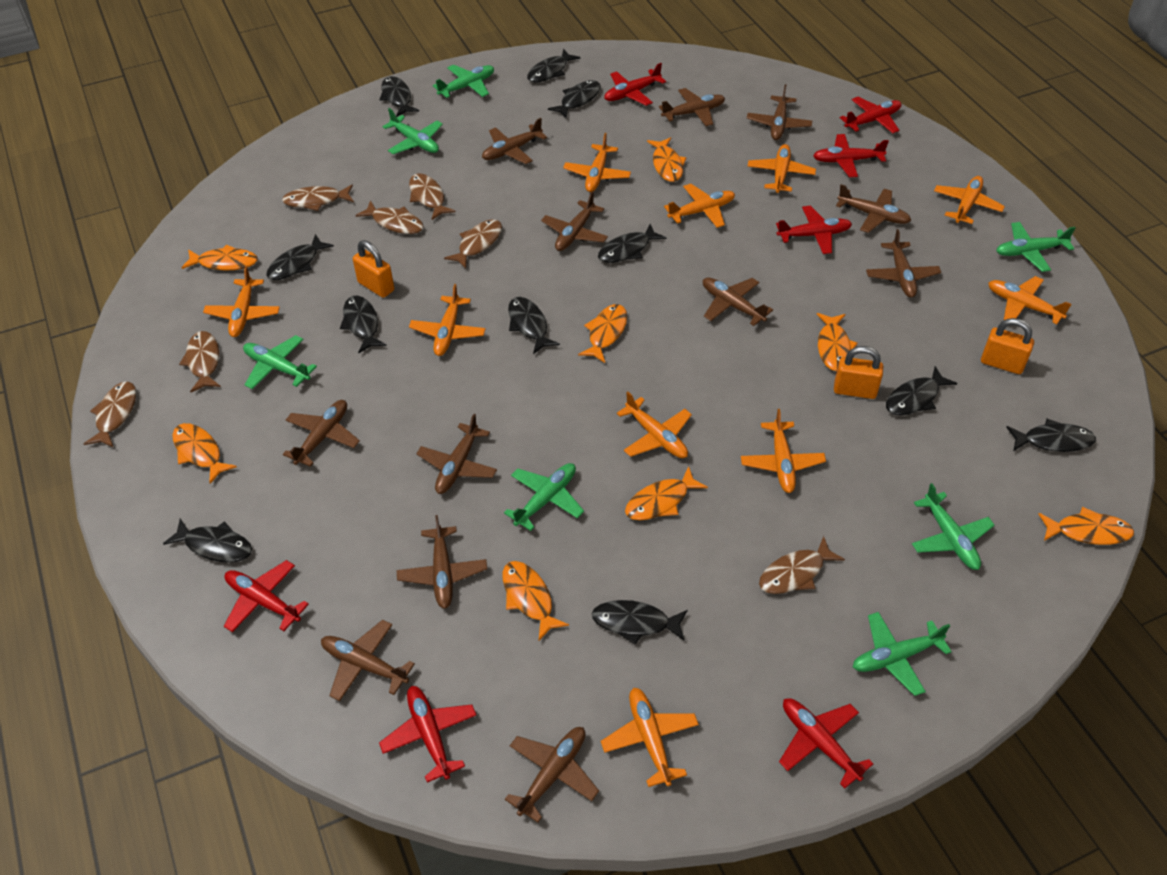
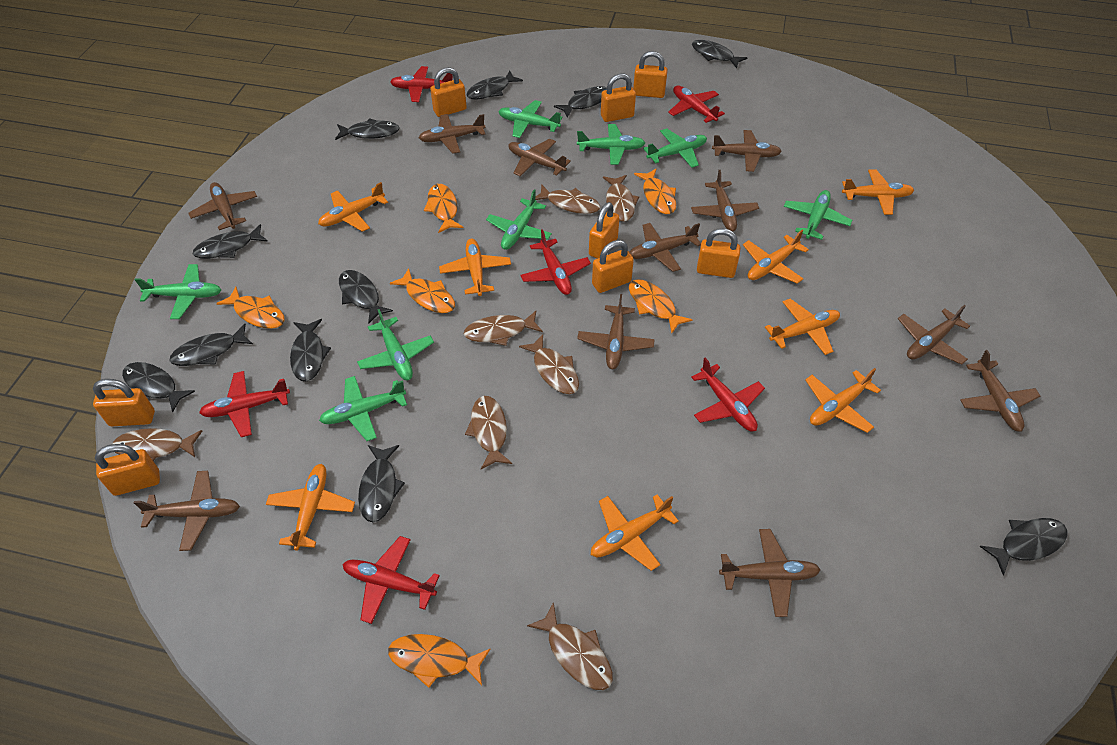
brown plane: [283,400,360,467] [321,620,415,701] [397,515,487,609] [416,414,497,494] [482,118,547,164] [505,727,599,823] [541,191,608,251] [659,88,725,126] [703,278,773,326] [747,84,812,140] [836,184,911,233] [866,229,941,298] = 12 -> [134,471,240,551] [188,182,257,230] [419,114,486,154] [508,139,571,176] [577,294,655,369] [630,223,701,272] [691,170,759,232] [712,130,782,172] [719,529,821,617] [898,305,970,365] [960,350,1040,432] = 11
green plane: [243,335,317,389] [382,108,443,154] [433,65,494,98] [504,463,584,531] [853,612,952,696] [912,483,995,570] [996,222,1076,272] = 7 -> [135,264,221,319] [319,376,407,441] [357,309,434,380] [486,189,552,250] [498,100,562,138] [577,124,645,165] [643,128,707,168] [784,190,853,240] = 8
orange fish: [172,423,237,484] [181,244,258,271] [503,561,569,640] [578,304,627,363] [625,466,708,520] [647,137,686,182] [817,313,858,371] [1038,507,1134,545] = 8 -> [216,287,285,329] [388,634,490,688] [390,268,455,313] [424,184,463,233] [629,279,693,333] [634,168,676,214] = 6
orange padlock: [353,240,394,298] [834,346,883,399] [981,318,1034,374] = 3 -> [93,379,155,426] [95,444,160,496] [430,67,467,117] [589,202,619,259] [592,240,634,293] [601,74,636,122] [633,51,668,98] [697,228,741,278] = 8
orange plane: [203,266,280,337] [409,284,486,356] [563,133,631,192] [601,688,699,787] [617,391,692,458] [664,184,735,228] [741,409,826,493] [747,144,816,193] [934,176,1005,224] [988,276,1072,324] = 10 -> [266,464,355,551] [318,182,388,232] [439,239,511,296] [591,495,679,571] [743,230,809,284] [765,299,840,355] [805,368,881,433] [842,169,914,215] = 8
red plane: [224,560,309,632] [379,686,476,783] [604,63,666,106] [776,205,852,254] [779,698,873,789] [813,134,889,177] [840,97,902,133] = 7 -> [199,371,290,437] [342,536,440,624] [390,66,453,102] [520,229,591,295] [668,85,725,123] [691,357,765,431] = 6

